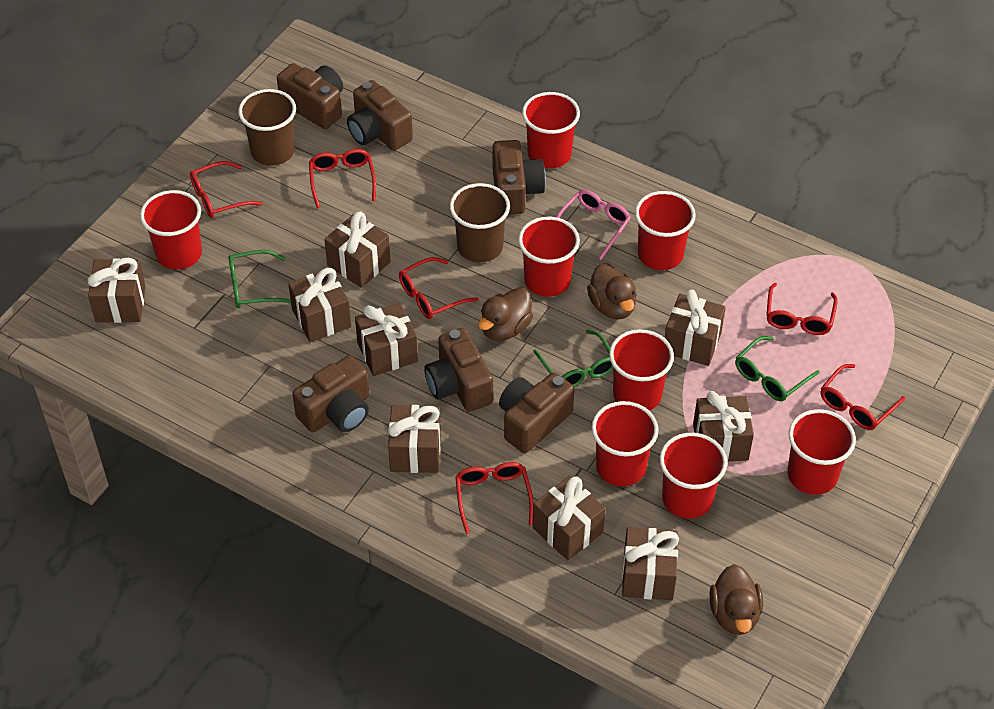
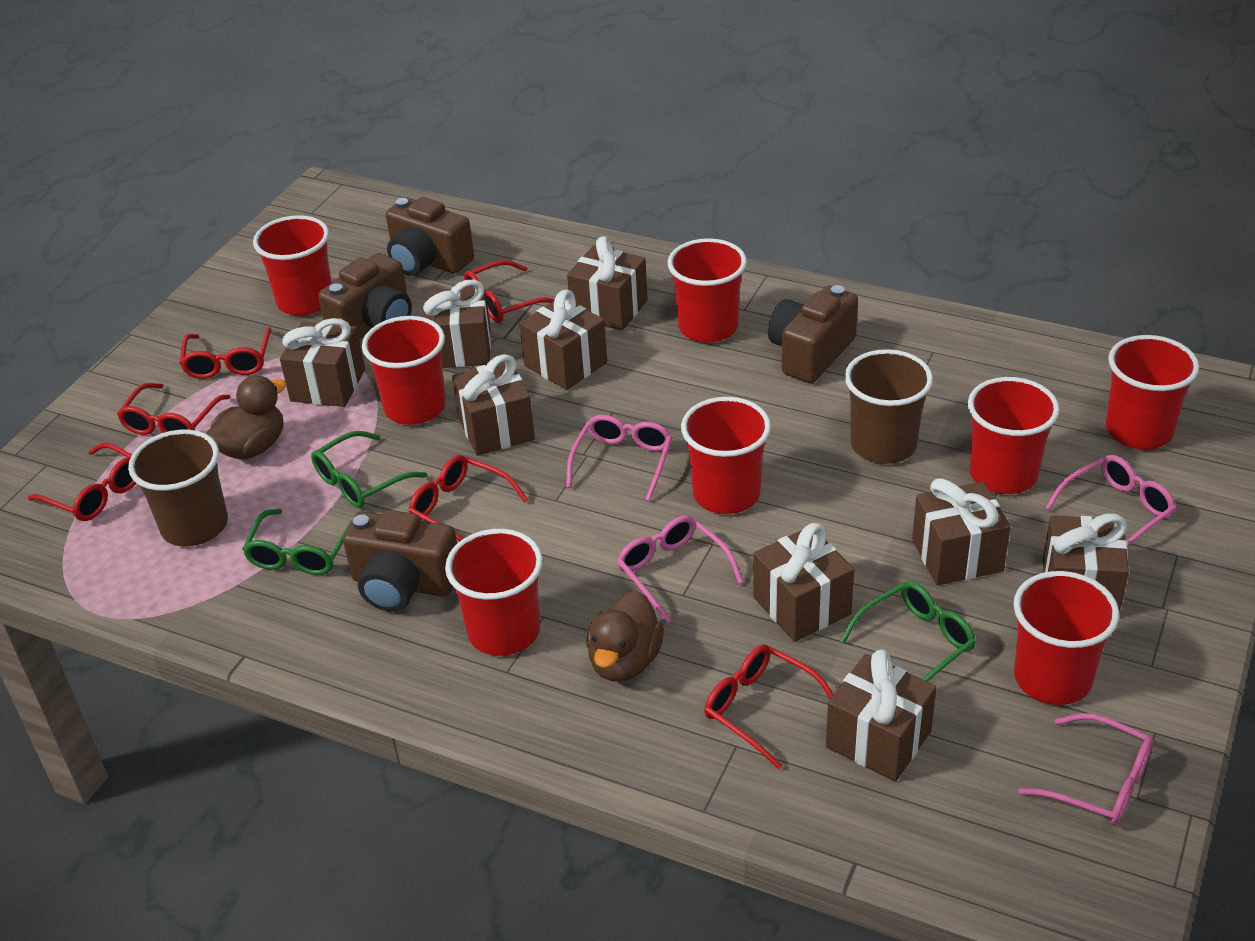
brown camera: [277,63,343,129] [292,355,369,432] [347,80,413,151] [424,328,493,412] [493,140,546,215] [499,372,574,453] = 6 -> [318,253,412,339] [343,510,457,612] [386,197,474,276] [768,285,858,383] = 4
brown duck: [478,287,533,341] [587,263,637,319] [709,564,763,635] = 3 -> [206,375,287,459] [586,591,664,681] = 2
pink glasses: [556,190,631,260] = 1 -> [566,415,673,502] [617,516,743,624] [1018,713,1153,826] [1046,455,1176,547] = 4

